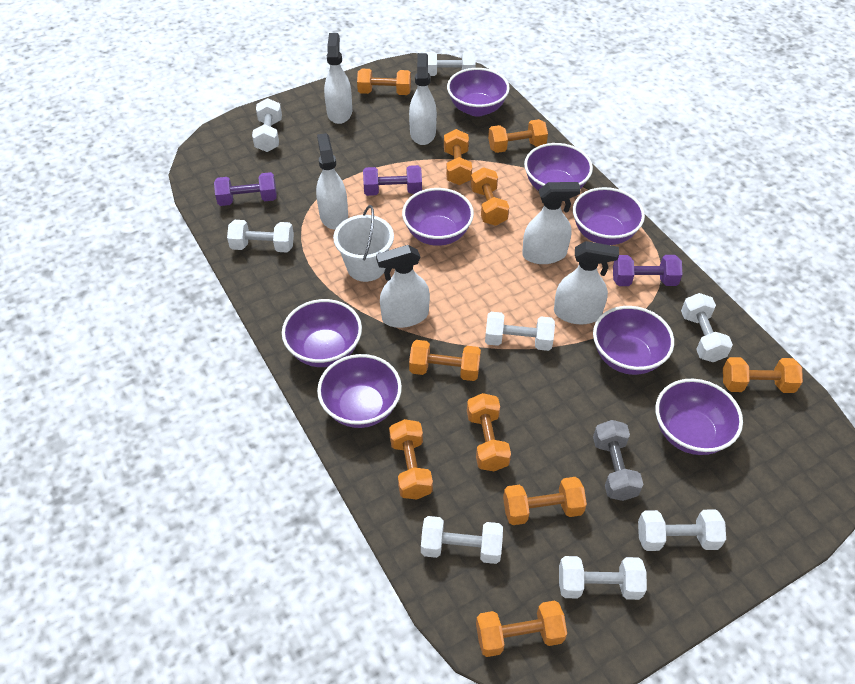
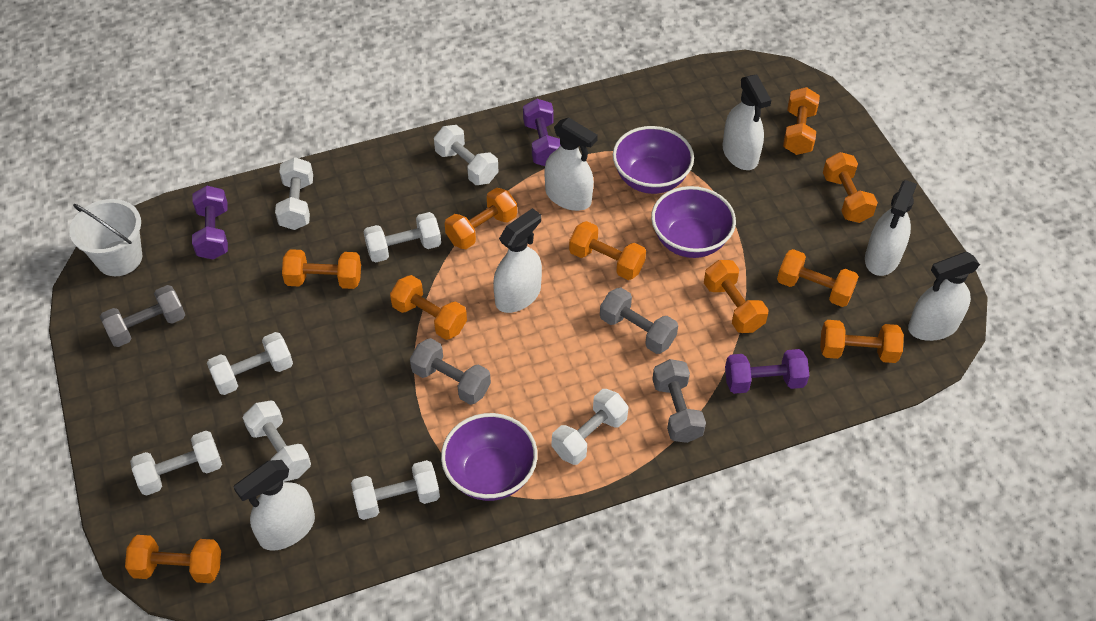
grey dumbbell: [593,420,643,501] = 1 -> [100,285,185,347] [410,338,491,405] [600,287,678,354] [652,359,706,443] = 4
purple bowl: [282,299,362,367] [317,354,402,428] [402,188,474,246] [447,68,510,117] [524,143,593,190] [573,187,645,245] [593,306,674,375] [655,379,743,455] = 8 -> [441,413,538,501] [613,126,694,194] [651,186,736,258] = 3

